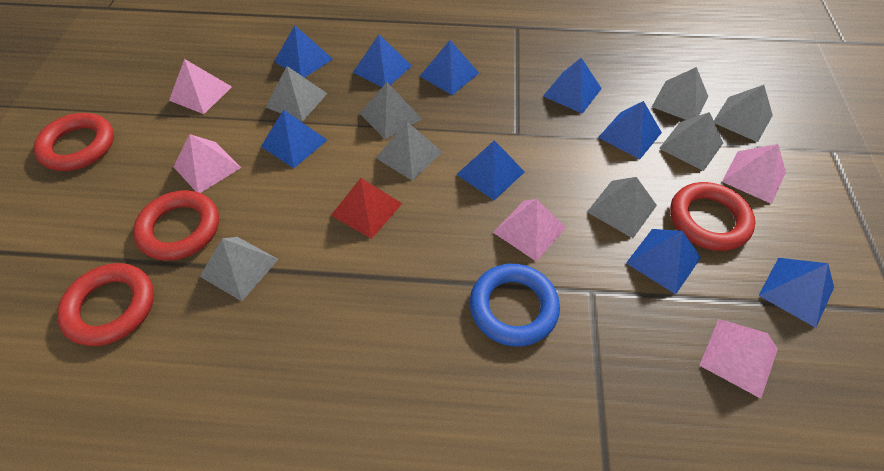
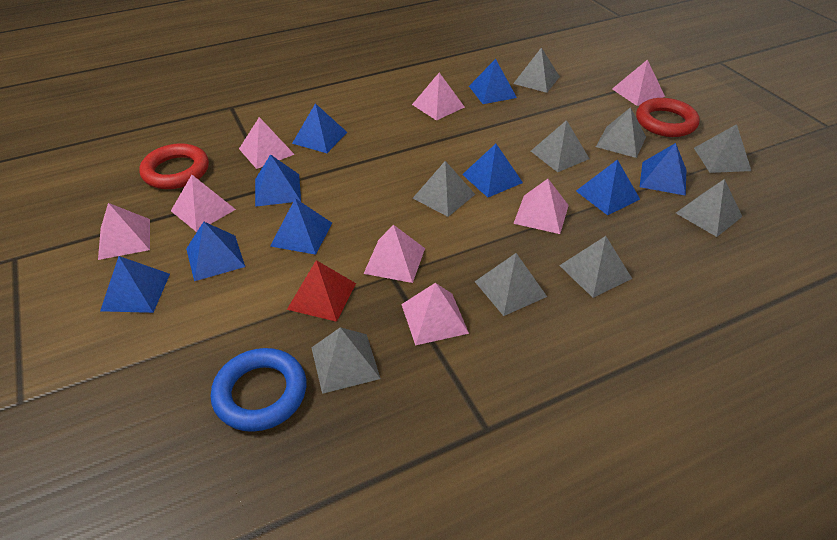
grey pyramid: [200,237,279,301] [265,66,327,122] [359,82,422,139] [376,122,442,181] [587,177,657,238] [652,67,708,120] [659,112,723,171] [714,85,773,142] = 8 -> [311,327,381,394] [413,161,475,217] [475,253,547,316] [513,47,560,93] [531,120,590,172] [559,236,632,298] [596,107,646,158] [676,179,742,237] [694,124,751,173] = 9
pink pyramid: [169,59,232,114] [173,134,241,193] [493,199,566,262] [699,319,778,399] [722,144,786,204] = 5 -> [98,203,150,260] [171,175,236,232] [239,117,295,169] [364,225,425,283] [401,283,469,345] [412,73,465,121] [513,179,569,234] [612,59,665,106] = 8
red ring: [33,113,114,171] [57,263,154,346] [133,190,219,261] [670,182,755,251] = 4 -> [139,143,209,189] [636,98,700,137] = 2

